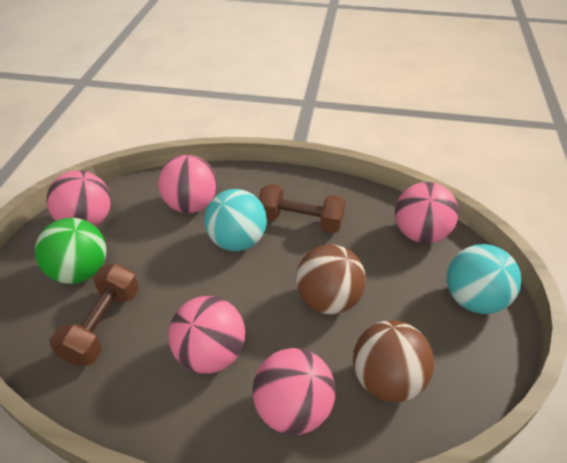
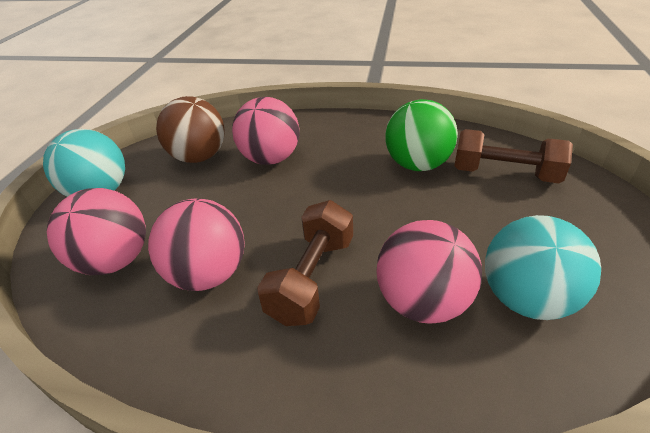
brown ball: [296,245,366,314] [353,320,434,402] = 2 -> [156,96,225,163] = 1
pink ball: [46,170,111,226] [158,155,217,213] [168,296,245,374] [253,348,336,435] [395,182,459,243] = 5 -> [47,188,146,275] [148,198,245,291] [232,97,300,165] [376,220,482,324] = 4

